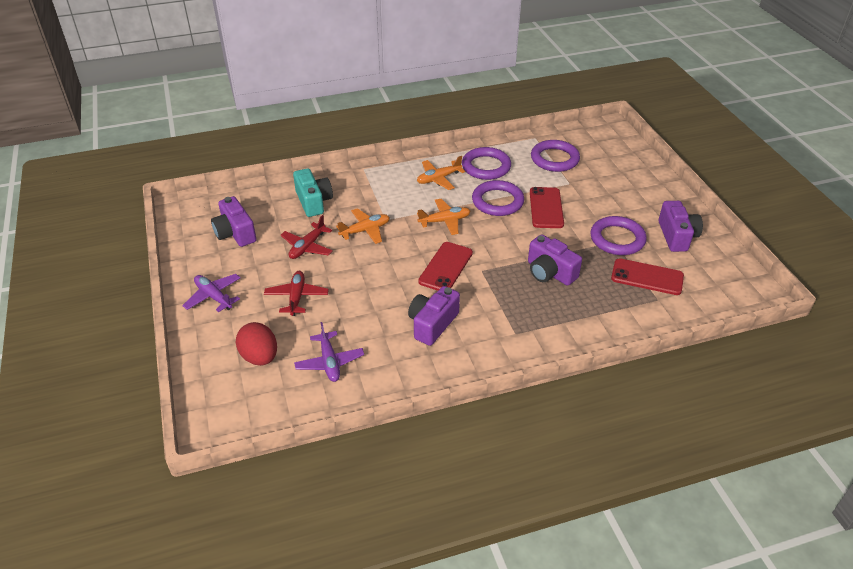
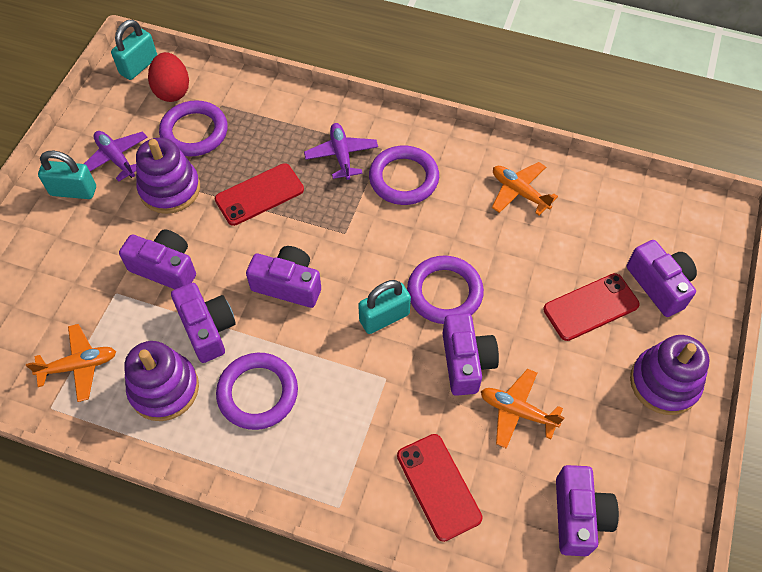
purple camera: [211,196,257,247] [408,286,460,346] [528,234,582,286] [659,201,703,252] = 4 -> [119,229,196,289] [171,283,236,363] [246,246,321,308] [443,313,499,396] [556,465,619,556] [627,240,697,317] = 6
purple stacking toy: none = 0 -> [124,341,199,421] [136,138,200,214] [630,335,709,415] = 3
red plane: [264,271,329,316] [280,215,333,259] = 2 -> none = 0
turquoise camera: [293,168,333,217] = 1 -> none = 0
turquoise padlock: none = 0 -> [38,151,96,199] [111,20,157,80] [358,280,411,334] = 3

